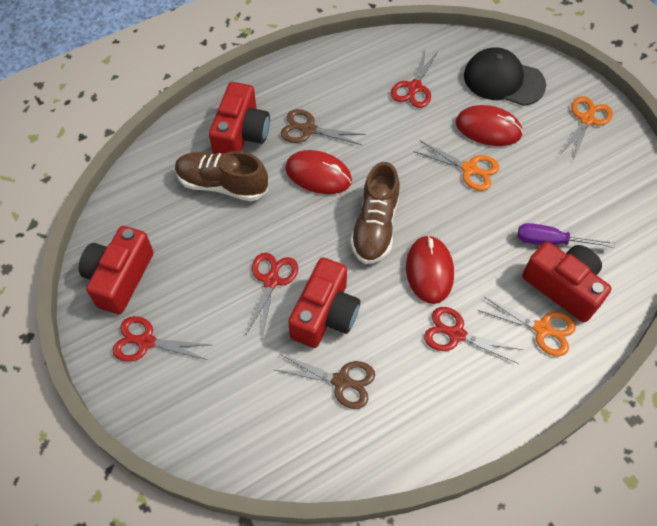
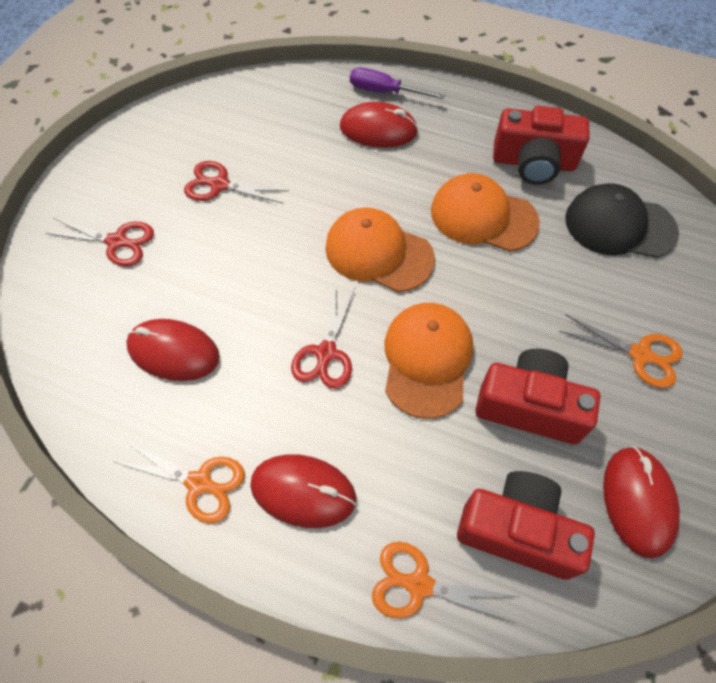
brown scissors: [275,354,375,409] [281,109,366,145] = 2 -> none = 0
brown shoe: [175,151,268,201] [350,162,400,264] = 2 -> none = 0
orange cap: none = 0 -> [325,207,435,292] [385,303,473,419] [431,173,540,252] = 3
red camera: [79,226,153,314] [209,82,270,154] [288,257,360,348] [522,242,612,322] = 4 -> [457,471,595,580] [475,349,600,444] [493,106,590,184] = 3
red mouse: [285,150,352,194] [406,235,454,304] [456,105,523,146] = 3 -> [126,319,220,381] [250,454,356,528] [340,102,418,148] [603,446,680,559] = 4
red scissors: [113,316,211,362] [246,253,298,338] [391,48,439,108] [424,307,523,364] = 4 -> [45,218,154,267] [184,161,289,204] [291,284,355,389] = 3

